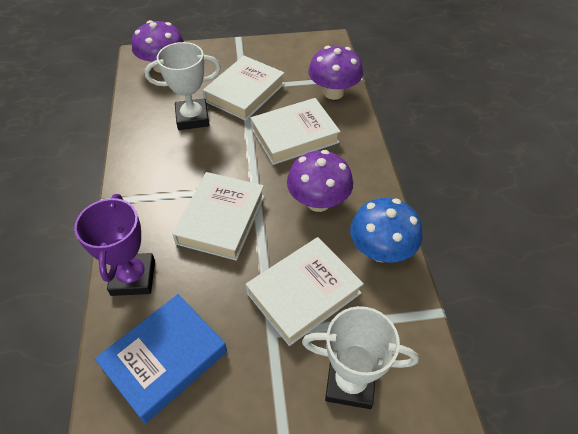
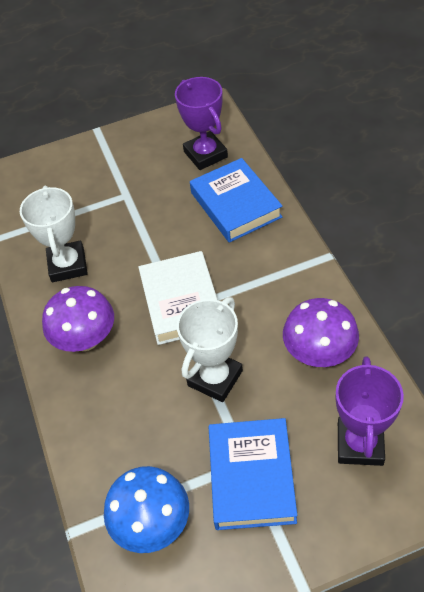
blue book: [95,294,227,423] = 1 -> [190,158,282,243] [209,418,297,530] = 2
purple mushroom: [132,20,184,73] [287,150,353,212] [308,46,363,100] = 3 -> [42,286,114,352] [283,298,359,367] = 2
purple trophy: [74,194,155,296] = 1 -> [175,77,228,170] [336,356,404,466] = 2
white book: [172,172,265,261] [203,56,285,121] [246,237,364,346] [251,98,341,165] = 4 -> [138,251,218,345] = 1

